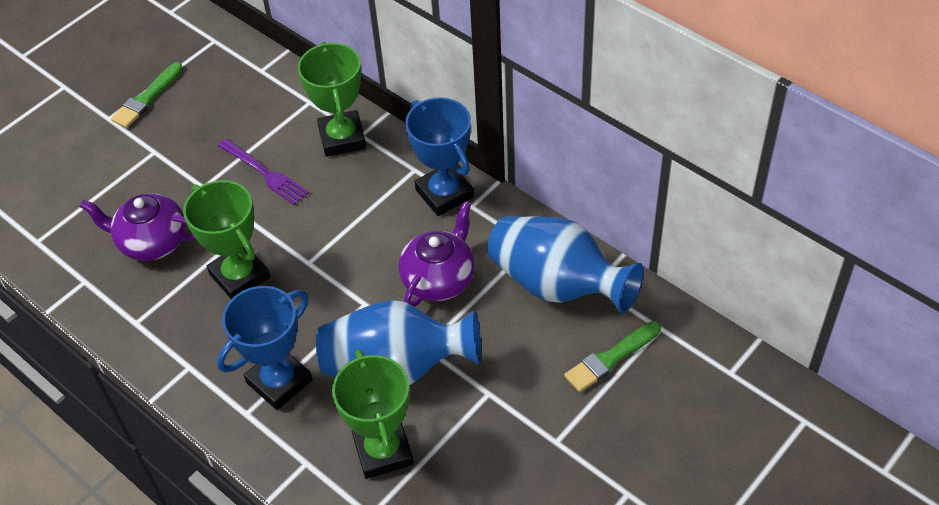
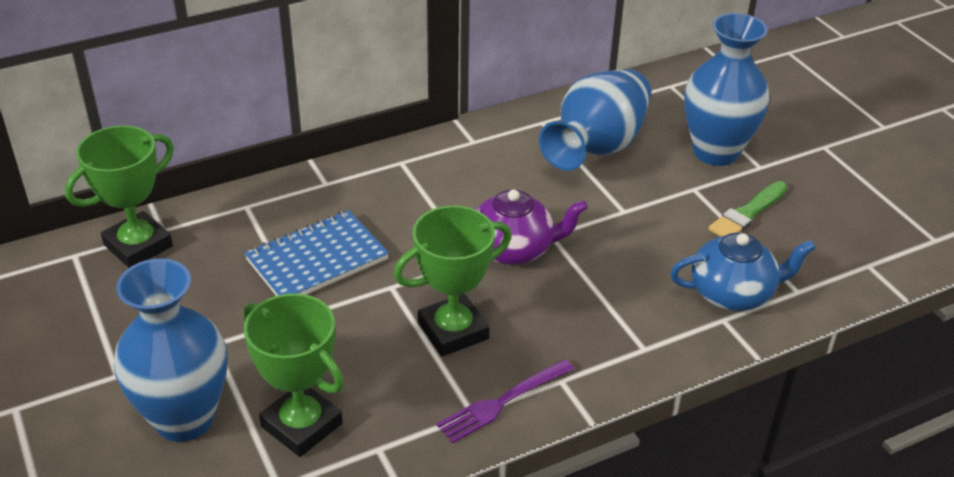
blue notebook: none = 0 -> [244,210,389,296] = 1
blue teapot: none = 0 -> [670,233,816,311] = 1
blue trophy: [217,286,313,410] [405,97,474,216] = 2 -> none = 0
blue vase: [316,300,481,385] [487,216,644,314] = 2 -> [114,258,227,442] [539,69,651,171] [684,13,770,166] = 3
green brush: [111,62,183,128] [564,321,661,392] = 2 -> [708,181,787,237] = 1
purple teapot: [79,194,196,261] [399,202,475,307] = 2 -> [472,190,588,265] = 1

